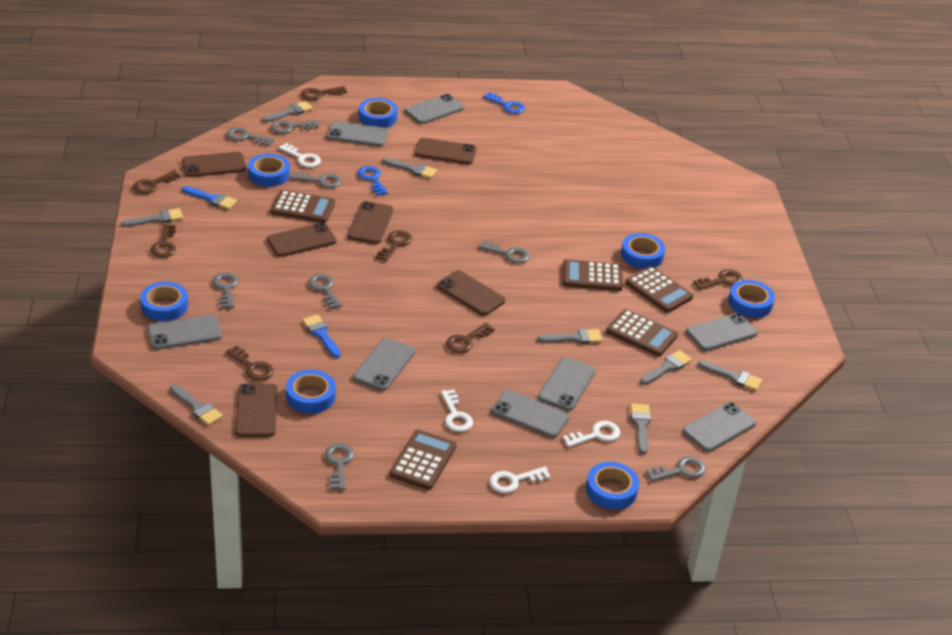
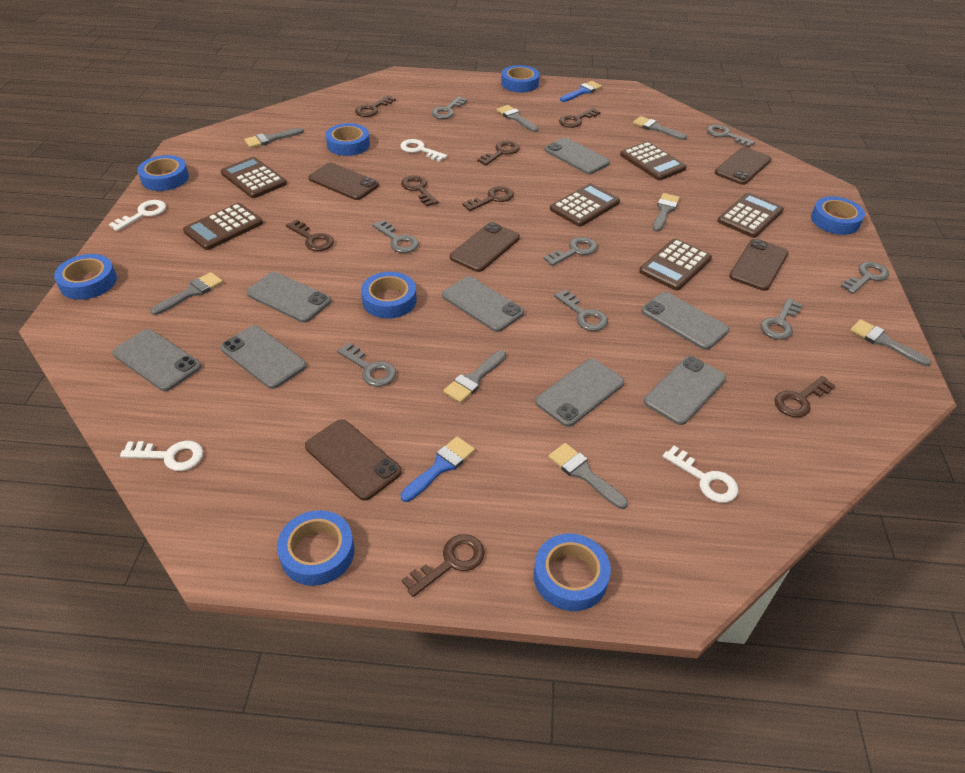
blue key: [357,166,388,196] [483,92,525,114] = 2 -> none = 0
blue tape: [140,282,188,321] [248,154,290,187] [286,370,336,413] [359,98,398,128] [586,462,639,509] [621,233,665,269] [728,280,775,318] = 7 -> [54,254,117,300] [138,155,189,191] [277,510,355,586] [326,123,370,156] [361,272,417,319] [501,65,540,92] [534,534,611,611] [811,196,865,235] = 8
brown calculator: [271,190,335,223] [389,430,456,490] [563,259,623,291] [606,309,678,356] [625,266,693,313] = 5 -> [183,203,263,250] [221,157,287,198] [550,183,620,227] [620,141,687,180] [639,239,712,291] [718,193,784,238] = 6
brown key: [133,170,181,194] [150,224,176,258] [226,345,274,381] [301,86,347,100] [376,230,412,262] [446,323,495,353] [693,269,743,290] = 7 -> [286,220,334,251] [355,95,396,117] [401,176,439,206] [402,534,485,597] [462,186,514,211] [477,141,520,165] [559,108,600,128] [775,376,836,417] = 8
brown phone: [182,152,246,177] [235,384,277,437] [267,223,337,257] [348,201,393,244] [415,138,477,164] [437,270,505,316] = 6 -> [305,419,402,501] [308,163,379,200] [450,222,520,272] [715,147,771,185] [729,239,789,291] = 5

